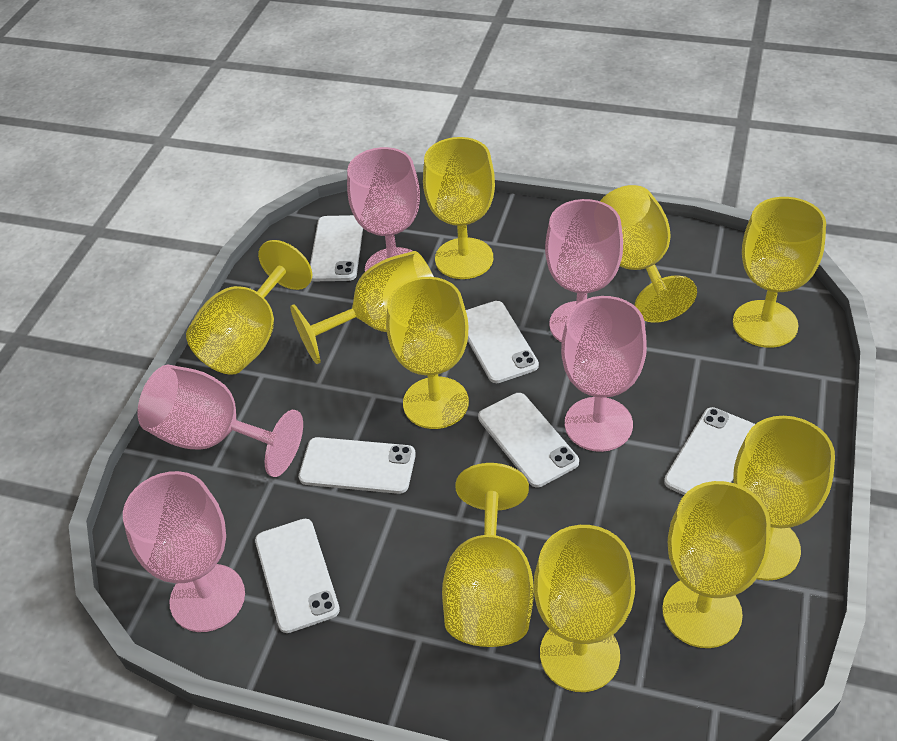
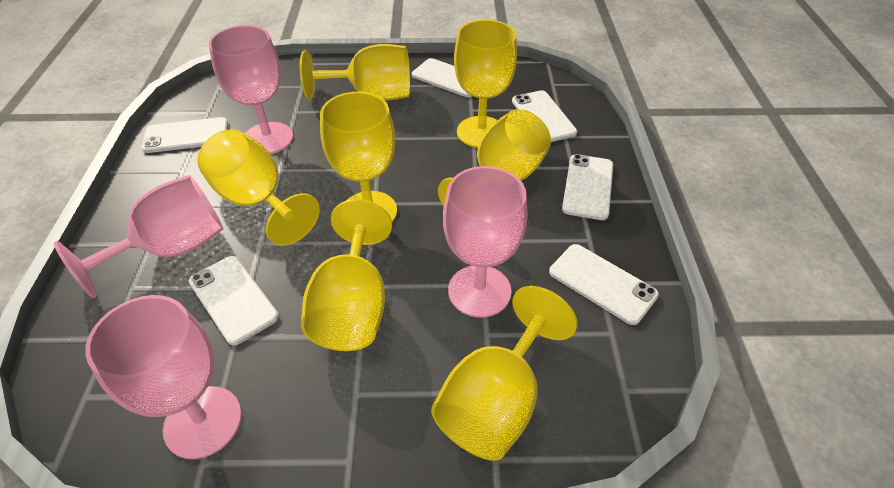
pink goblet: [123,471,245,632] [137,365,303,477] [347,147,420,272] [545,199,623,343] [561,296,647,452] = 5 -> [54,175,223,298] [85,295,242,459] [209,25,293,154] [443,166,528,317] = 4
yellow goblet: [186,240,312,375] [290,251,434,364] [386,277,469,429] [423,137,495,279] [442,463,534,647] [534,525,635,692] [600,185,697,323] [662,481,771,648] [733,197,826,348] [734,416,835,581] = 10 -> [197,129,320,246] [300,44,410,101] [301,199,392,351] [320,92,397,222] [431,286,577,461] [438,109,551,206] [454,20,517,148] = 7

